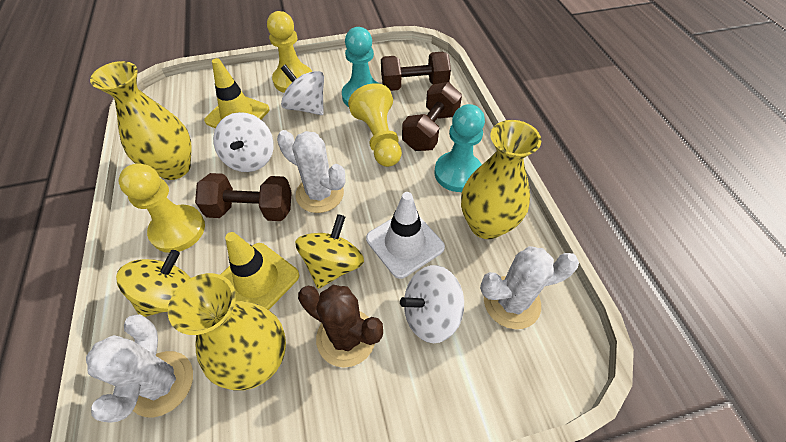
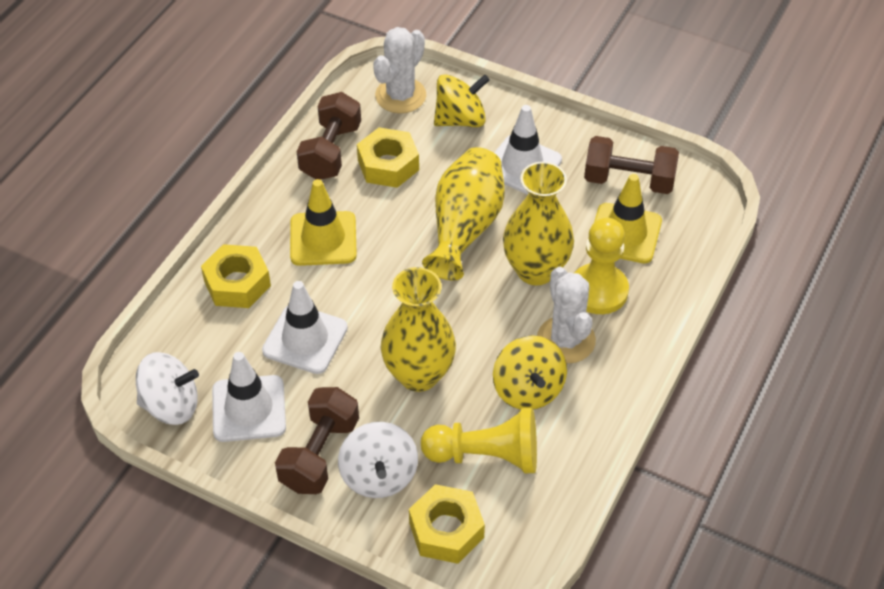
brown cactus: [298,285,383,367] = 1 -> none = 0
turquoise pawn: [342,27,379,107] [435,104,485,192] = 2 -> none = 0
white cactus: [86,314,193,423] [277,130,345,213] [480,246,579,329] = 3 -> [373,27,426,113] [537,267,596,364] = 2
white spinning top: [213,112,274,172] [281,64,324,115] [400,265,464,343] = 3 -> [136,352,199,425] [338,422,418,498] = 2
white traffic cone: [366,192,445,279] = 1 -> [212,352,286,442] [262,281,348,374] [494,105,562,195] = 3
yellow nut: none = 0 -> [201,244,271,308] [357,127,419,188] [409,484,485,564] = 3
yellow pawn: [118,163,205,253] [267,11,312,93] [348,83,402,167] = 3 -> [421,408,537,473] [574,218,629,314] = 2

